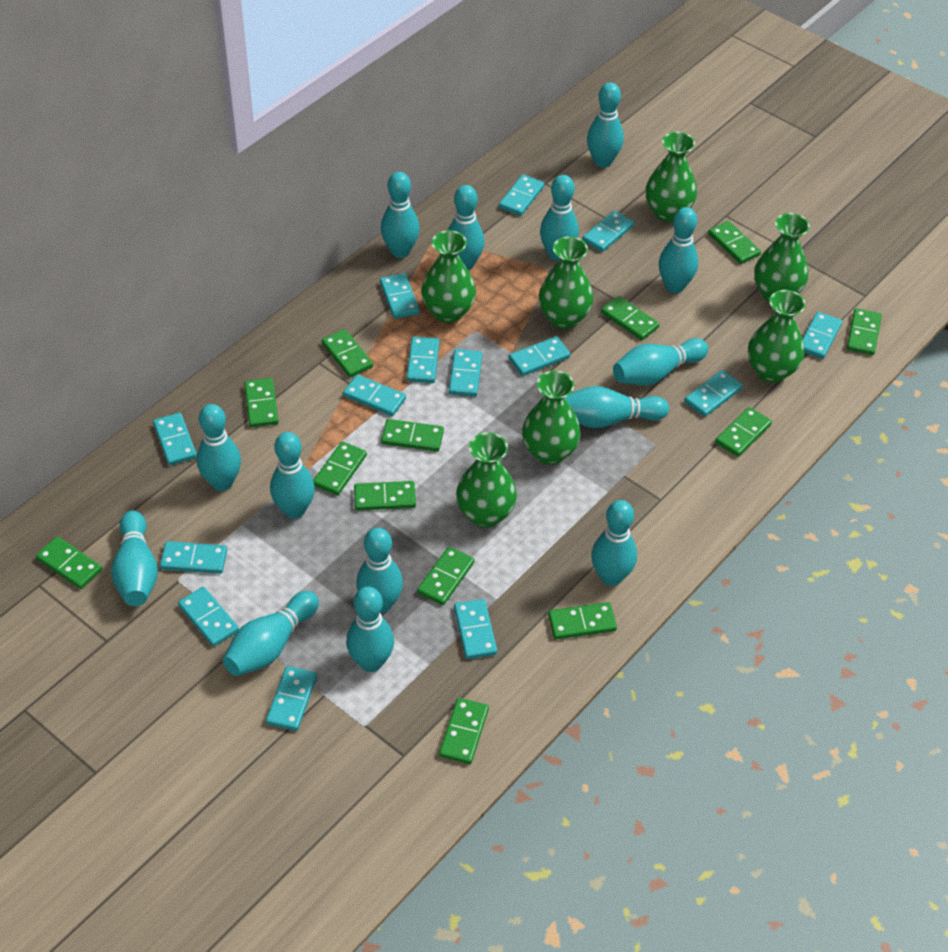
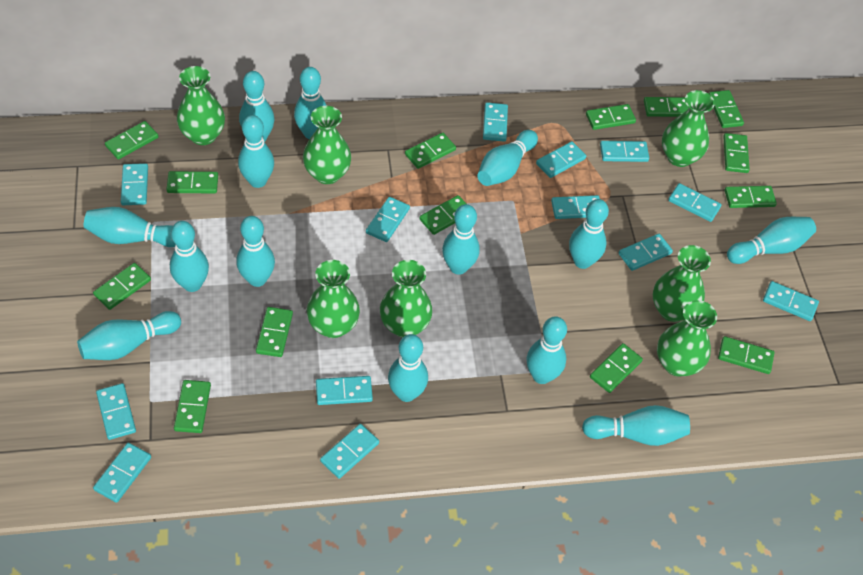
green domino: [36,536,102,589] [244,378,279,427] [313,441,367,495] [322,329,373,377] [354,481,416,511] [381,419,444,452] [417,547,474,605] [439,698,489,764] [548,602,617,640] [601,296,659,340] [708,221,761,264] [715,407,772,457] [847,308,882,355] = 13 -> [93,263,151,310] [105,121,158,159] [166,171,218,194] [174,380,211,433] [256,307,293,357] [405,133,456,169] [420,195,467,235] [586,104,636,130] [590,343,643,393] [644,97,689,117] [709,90,744,128] [718,336,774,374] [723,133,750,173] [725,186,777,208] = 14
turquoise domino: [153,413,197,465] [160,541,227,574] [178,587,239,647] [266,666,317,731] [343,374,406,416] [380,273,420,319] [406,337,439,383] [449,349,482,397] [454,599,497,659] [499,174,544,216] [509,336,570,376] [582,211,634,252] [684,370,743,417] [802,312,842,359] = 14 -> [93,443,151,503] [96,383,136,440] [121,163,148,205] [316,376,373,405] [320,424,379,479] [366,197,410,242] [483,102,508,142] [536,141,586,178] [551,195,600,219] [600,141,649,162] [619,234,673,271] [668,183,722,222] [763,281,819,321] = 13

